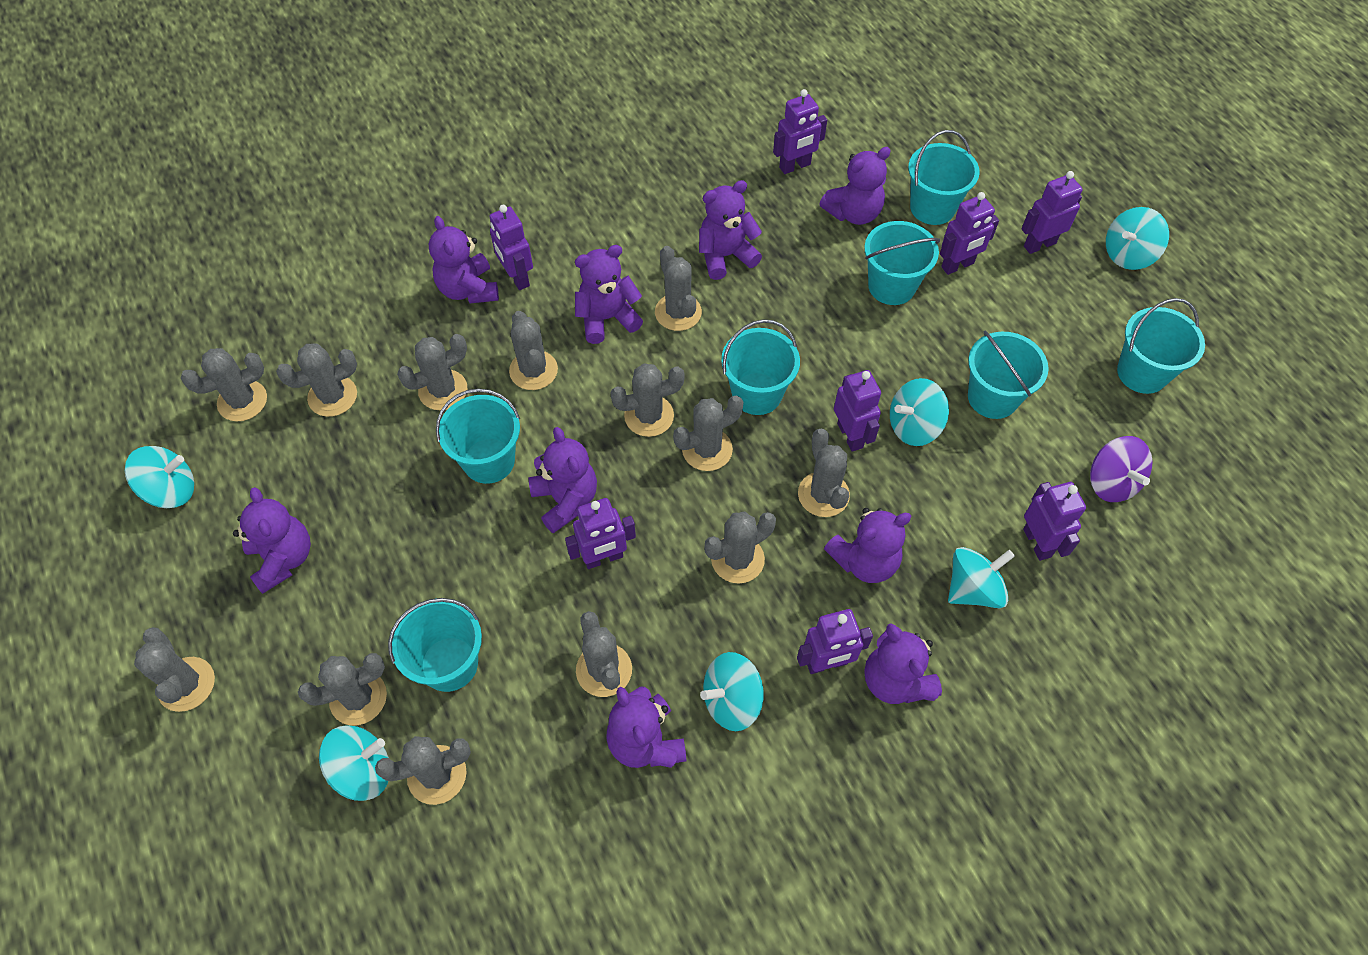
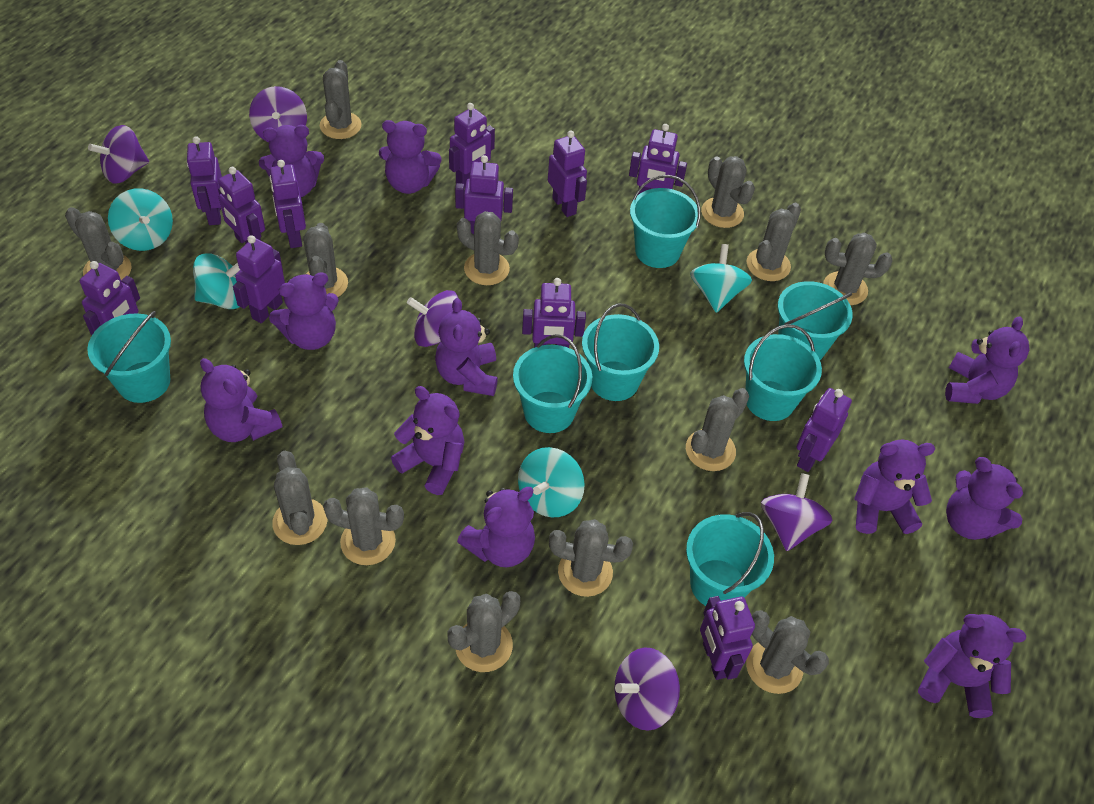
purple robot: [489,205,533,290] [565,498,636,569] [773,89,827,174] [797,609,873,674] [834,370,881,452] [940,192,999,275] [1021,171,1083,254] [1023,482,1086,561] = 8 -> [80,261,140,335] [187,136,222,225] [218,167,265,244] [233,235,285,323] [269,160,306,248] [449,103,495,188] [455,155,513,234] [522,278,586,348] [548,130,587,217] [629,124,687,195] [700,596,755,680] [797,388,852,472] = 12
purple spinning top: [1090,436,1153,502] = 1 -> [88,125,149,184] [249,86,307,142] [407,290,458,347] [614,648,680,731] [761,473,833,551] = 5
purple teddy bear: [233,487,311,594] [429,216,499,304] [529,427,597,533] [575,245,643,344] [606,686,687,768] [699,180,762,280] [819,147,891,225] [824,508,911,583] [864,623,942,704] = 9 -> [200,358,282,442] [259,125,324,197] [269,272,339,350] [379,120,442,194] [391,386,465,495] [435,298,498,396] [457,487,535,567] [854,439,935,534] [918,614,1026,718] [945,316,1030,404] [946,457,1023,540] = 11
turquoise spinning top: [125,446,194,508] [319,726,389,801] [700,652,764,731] [890,378,949,446] [948,547,1015,608] [1106,207,1169,270] = 6 -> [108,188,173,251] [193,253,240,309] [518,447,585,517] [690,244,752,313] = 4

